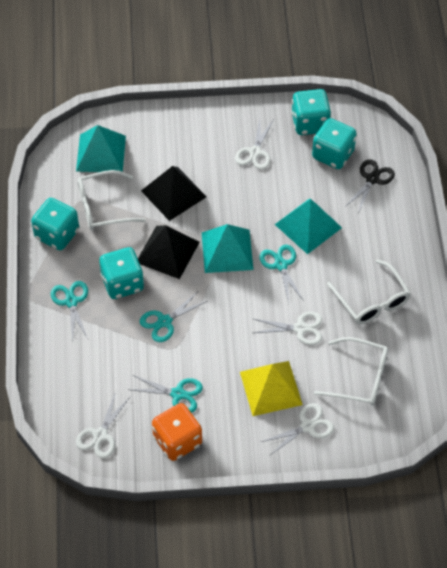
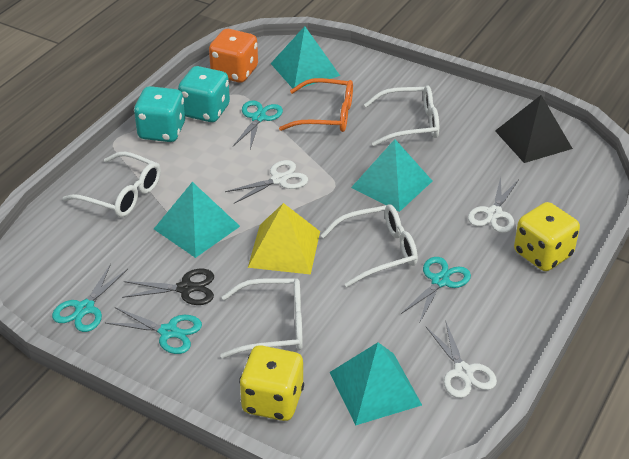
black pyramid: [138,225,200,279] [141,166,207,221] = 2 -> [495,95,573,163] = 1
orange glasses: none = 0 -> [279,78,353,132] = 1
turquoise dice: [31,198,79,250] [99,247,144,299] [291,89,331,135] [312,118,357,169] = 4 -> [134,86,185,142] [178,66,230,122] = 2
turquoise pyramid: [76,125,126,172] [202,224,254,273] [275,199,342,254] = 3 -> [154,182,240,258] [270,26,340,88] [330,342,422,426] [351,139,432,212] = 4
white glasses: [77,170,146,230] [314,337,388,406] [327,259,411,324] = 3 -> [63,152,161,217] [220,278,303,358] [321,204,418,287] [364,85,439,146] = 4
white scissors: [76,391,130,458] [235,119,273,170] [254,312,322,345] [261,403,334,456] = 4 -> [225,160,308,204] [426,320,497,398] [468,176,519,233] = 3
yellow dice: none = 0 -> [239,345,304,421] [514,202,580,271] = 2

